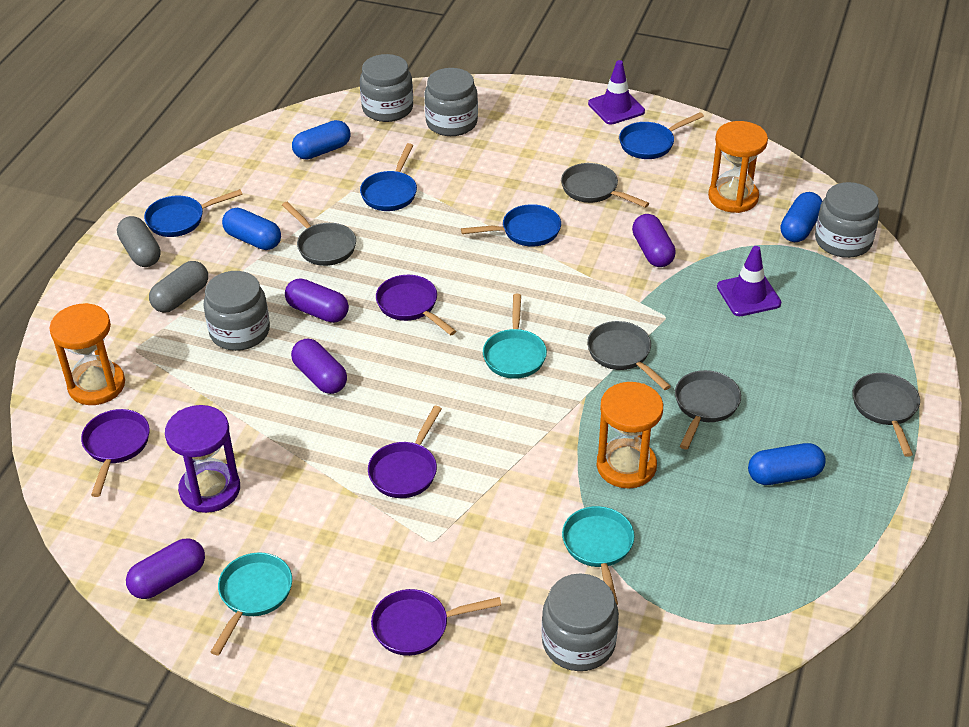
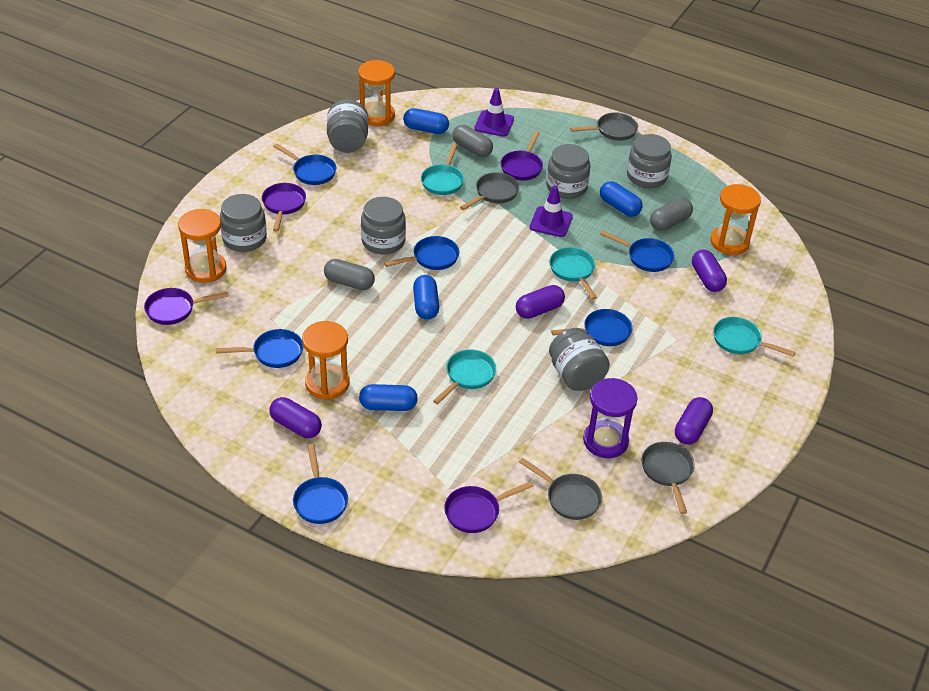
blue pan: [144,189,243,237] [360,143,417,211] [461,204,561,246] [619,112,704,159] = 4 -> [216,329,303,368] [273,143,336,185] [293,444,348,524] [384,236,459,270] [551,309,632,346] [600,230,675,272] = 6
grey capsule: [117,216,161,267] [149,261,208,313] = 2 -> [324,259,375,290] [452,125,493,157] [650,198,693,231] = 3
grey jar: [203,271,270,351] [360,54,413,122] [425,68,478,136] [542,573,619,671] [815,182,879,258] = 5 -> [220,194,267,252] [327,100,368,153] [361,197,406,254] [546,144,591,199] [549,328,610,391] [627,134,672,188] = 6
grey pan: [282,202,356,266] [561,163,649,208] [587,321,671,390] [675,370,741,450] [853,373,920,457] = 5 -> [460,172,519,210] [519,458,602,520] [570,113,638,141] [642,442,695,514] = 4
orange hourglass: [49,303,125,405] [596,382,663,489] [708,121,768,213] = 3 -> [178,209,226,283] [302,321,350,400] [358,60,395,126] [710,184,761,255] = 4
turquoise pan: [211,553,292,655] [483,294,547,379] [562,506,635,605] = 3 -> [421,143,464,195] [433,350,496,404] [550,247,597,300] [713,317,796,357] = 4

